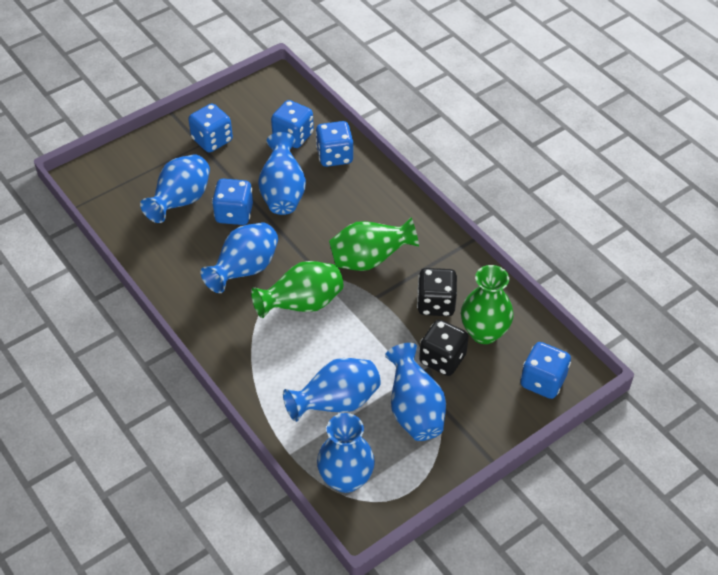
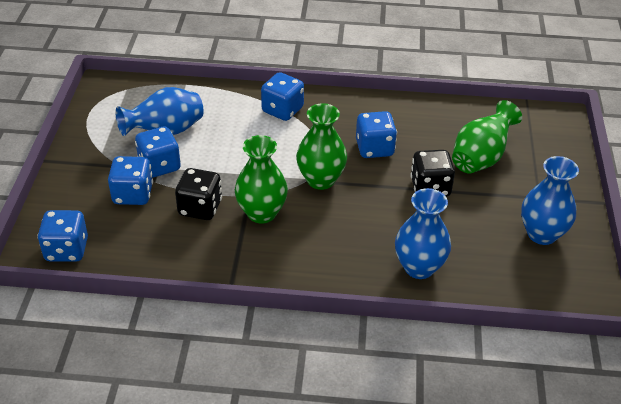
blue vase: [140,154,210,223] [201,222,278,293] [258,132,306,215] [283,358,381,422] [317,413,375,493] [385,343,446,441] = 6 -> [115,87,204,136] [395,188,451,279] [521,156,579,245] = 3

